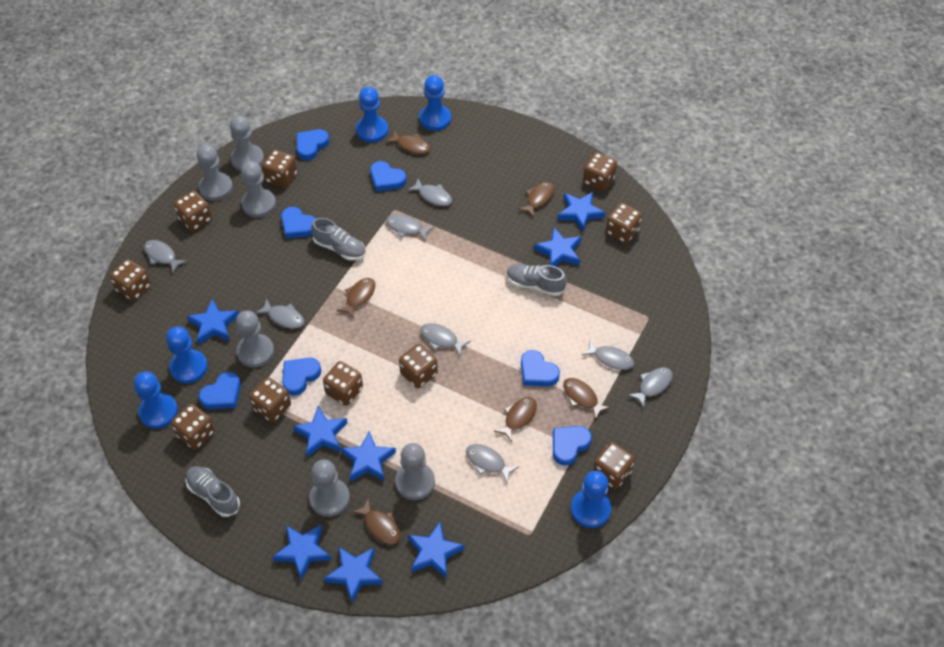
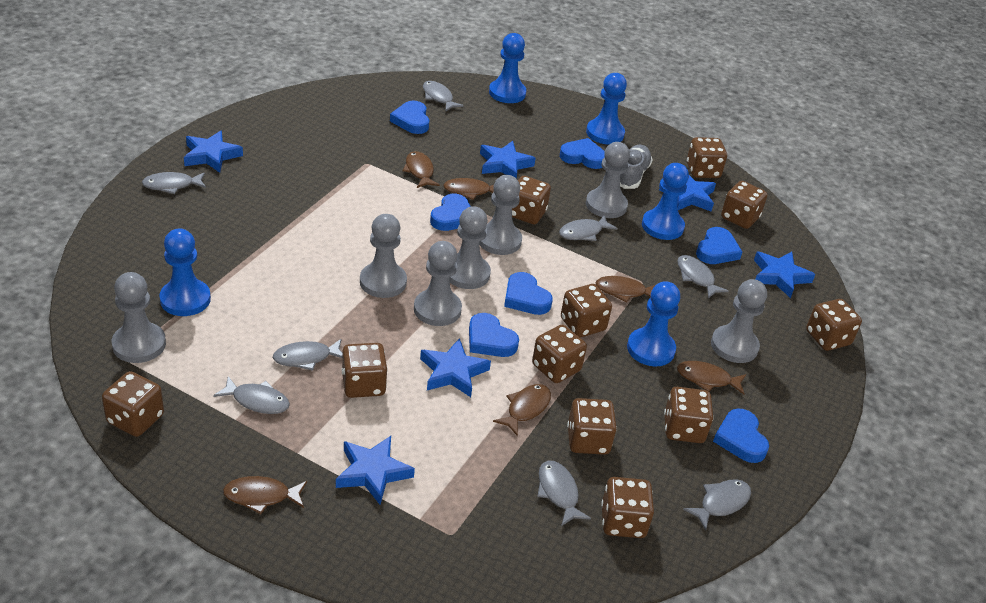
blue star: [187,299,239,345] [273,525,331,580] [293,406,348,457] [324,547,383,603] [341,431,396,482] [408,522,464,578] [534,228,582,266] [558,192,605,232] = 8 -> [184,130,243,173] [336,436,415,504] [420,338,491,397] [480,141,535,179] [659,175,716,212] [754,252,815,298] = 6
brown dice: [109,259,151,301] [171,404,215,450] [174,191,212,231] [249,377,291,422] [262,150,297,188] [323,361,363,406] [399,344,438,388] [583,152,617,191] [593,442,635,489] [606,203,642,243] = 10 -> [102,371,164,437] [342,343,388,398] [512,176,551,224] [532,325,587,383] [561,284,612,338] [567,398,617,455] [601,477,654,538] [664,387,713,443] [687,137,727,178] [721,181,767,229] [806,299,862,351] = 11
grey pawn: [197,145,233,201] [230,116,264,171] [236,310,274,367] [241,161,276,217] [309,460,350,517] [395,443,435,500] = 6 -> [112,272,166,363] [360,214,407,298] [414,241,462,326] [449,206,491,289] [479,175,522,255] [586,142,630,218] [711,279,767,363] = 7
grey shoe: [185,466,240,517] [311,218,366,261] [506,264,567,296] = 3 -> [620,145,653,189] = 1

